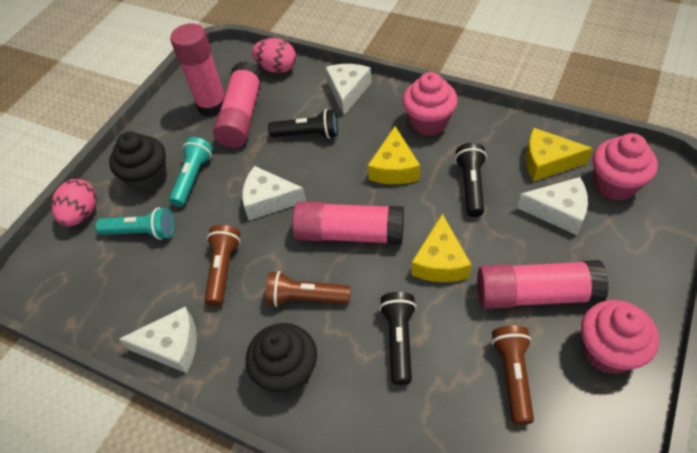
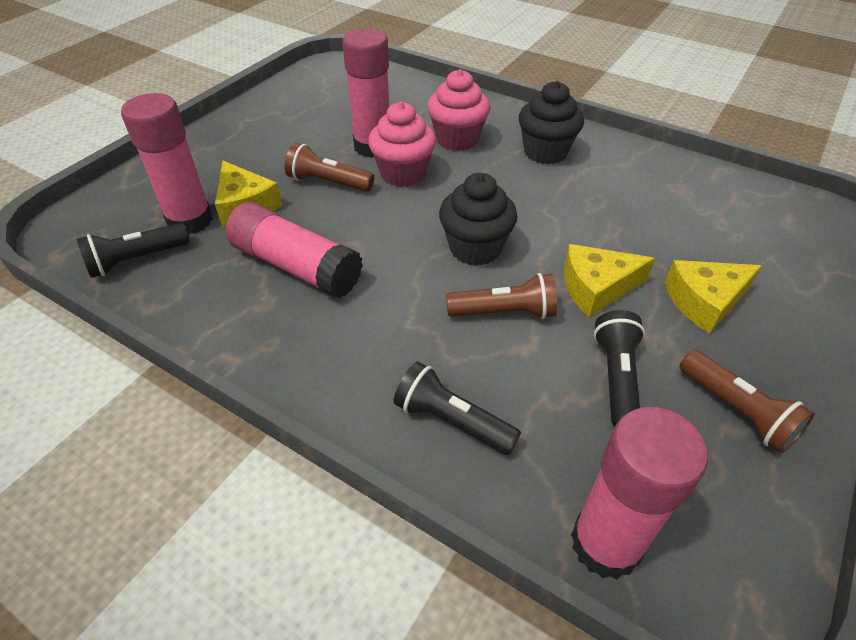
pink cupcake: [402,72,458,136] [581,300,659,374] [593,133,658,201] = 3 -> [368,102,436,187] [427,69,490,151] = 2
pink egg: [51,179,97,226] [252,38,296,73] = 2 -> none = 0
turquoise flashlight: [95,207,174,240] [169,137,213,207] = 2 -> none = 0
white cheese: [119,307,197,373] [242,166,306,220] [325,64,372,115] [517,177,588,235] = 4 -> none = 0

